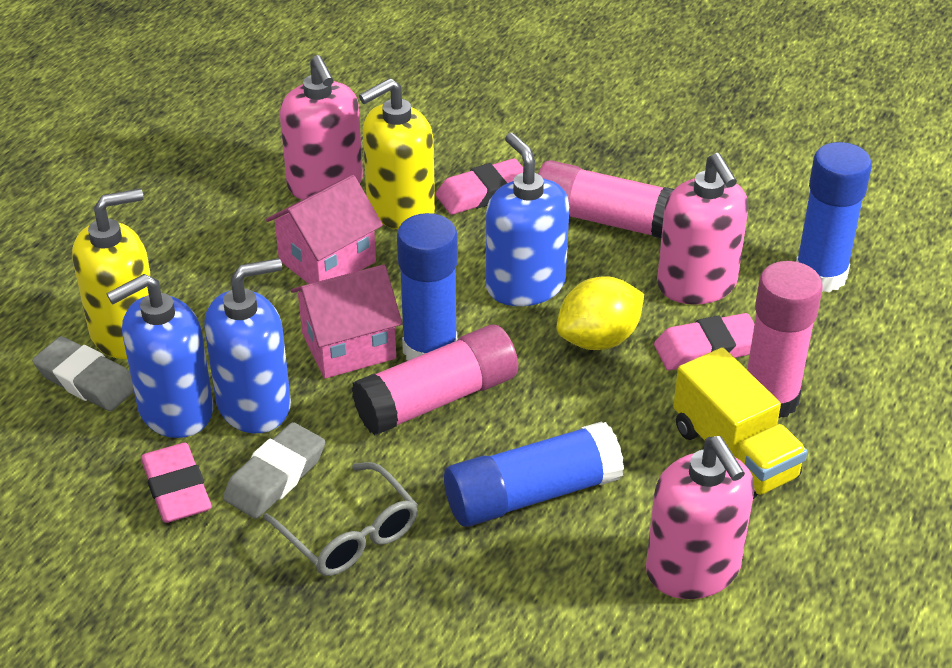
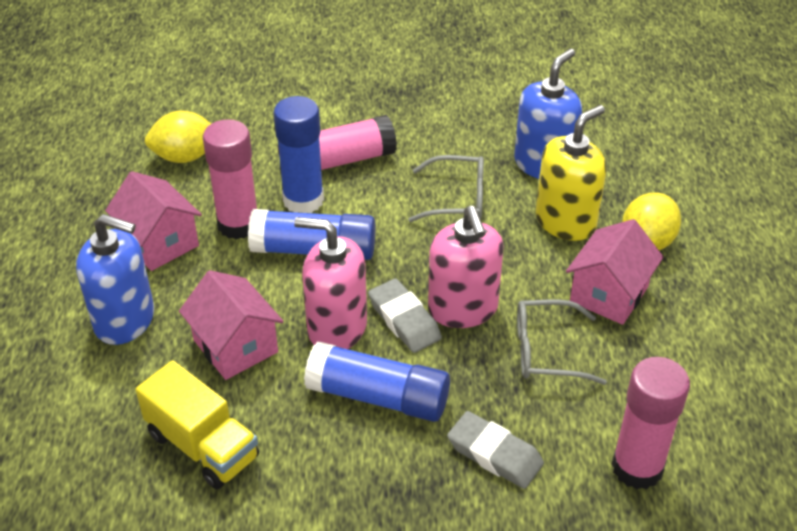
blue soap dispenser: [106,274,213,438] [204,258,291,433] [486,133,569,306] = 3 -> [76,214,154,345] [514,49,582,179] = 2
grey glasses: [263,462,418,576] = 1 -> [408,155,484,222] [517,299,607,385] = 2
pink eraser: [141,443,212,523] [436,158,523,215] [654,313,754,370] = 3 -> none = 0
pink house: [266,175,383,284] [291,264,402,379] = 2 -> [105,171,202,271] [179,270,284,380] [566,219,664,325] = 3
pink soap dispenser: [280,55,363,200] [646,436,755,599] [657,153,748,305] = 3 -> [294,217,367,349] [428,206,504,328] = 2
yellow lemon: [556,276,644,350] = 1 -> [144,110,211,163] [622,192,681,251] = 2
yellow soap dispenser: [72,189,151,359] [359,78,435,229] = 2 -> [536,105,606,241] = 1

